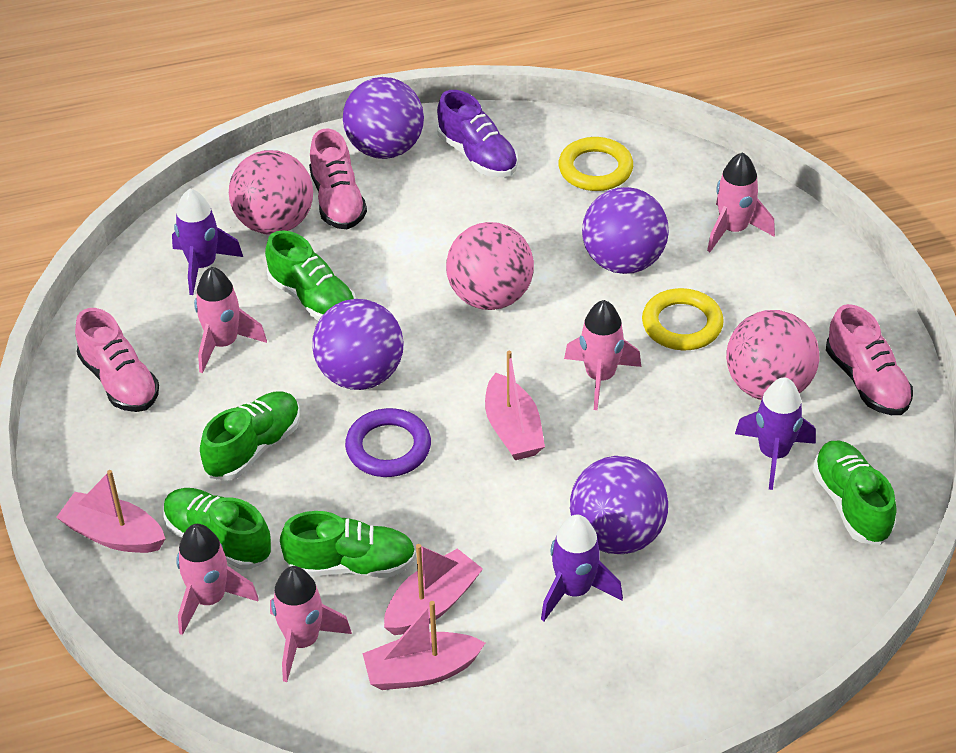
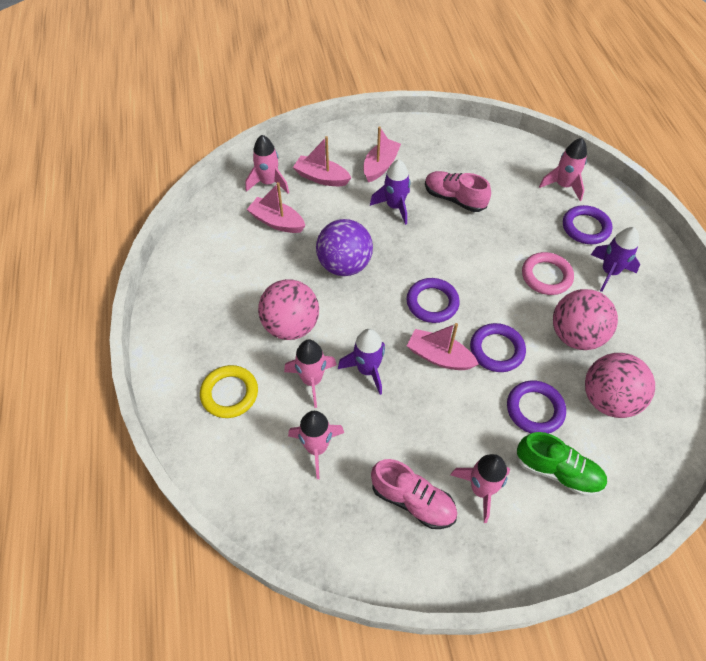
green shoe: [163,488,272,569] [200,391,300,481] [265,230,356,321] [280,511,416,578] [813,441,896,545] = 5 -> [516,432,607,496] = 1
pink ring: none = 0 -> [522,252,574,295] = 1
pink shoe: [75,308,159,412] [309,129,367,229] [826,304,913,415] = 3 -> [371,459,457,529] [425,171,491,212] = 2
purple ball: [312,299,404,390] [343,77,424,159] [570,456,668,554] [582,187,669,274] = 4 -> [316,219,373,276] = 1
purple ring: [345,408,431,477] = 1 -> [407,278,460,323] [470,323,526,372] [507,381,566,434] [563,205,613,244] = 4
purple shoe: [437,90,518,178] = 1 -> none = 0
yellow ring: [559,137,633,191] [642,288,724,350] = 2 -> [200,365,258,418] = 1

